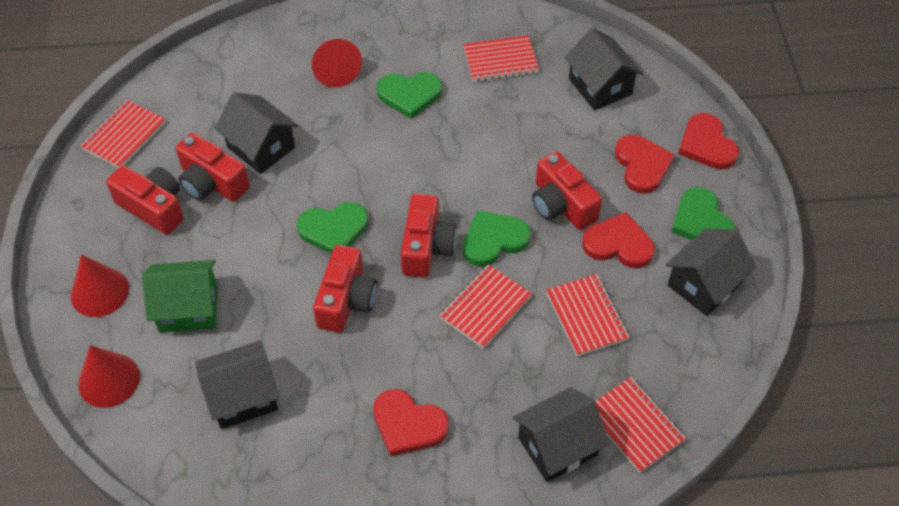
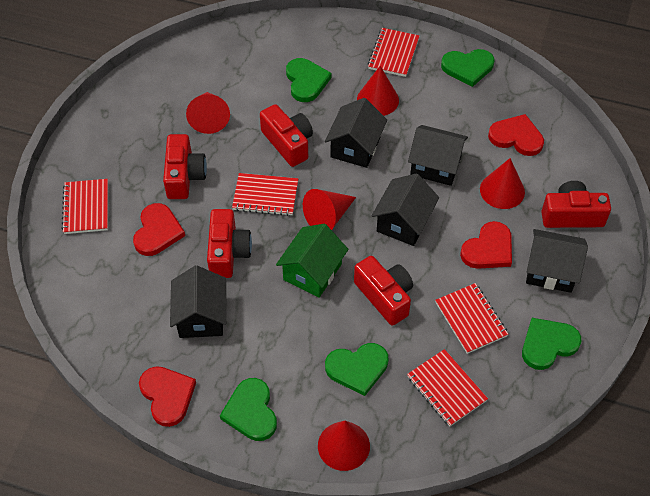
green heart: [297,202,368,254] [377,72,442,119] [463,210,531,267] [672,187,735,240] = 4 -> [220,378,277,441] [286,58,332,102] [325,343,389,396] [441,49,494,87] [522,318,582,370] = 5
red cone: [71,255,129,317] [78,345,140,408] [312,39,362,87] = 3 -> [186,92,230,134] [303,189,356,230] [318,421,370,471] [357,66,399,116] [480,158,525,209] = 5

